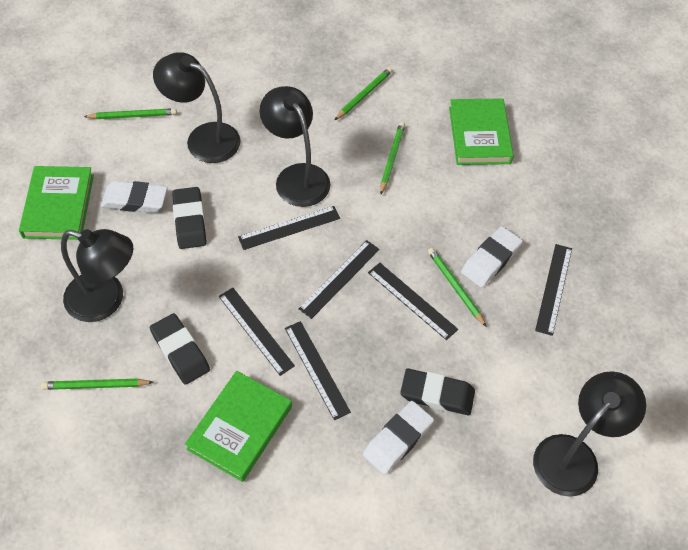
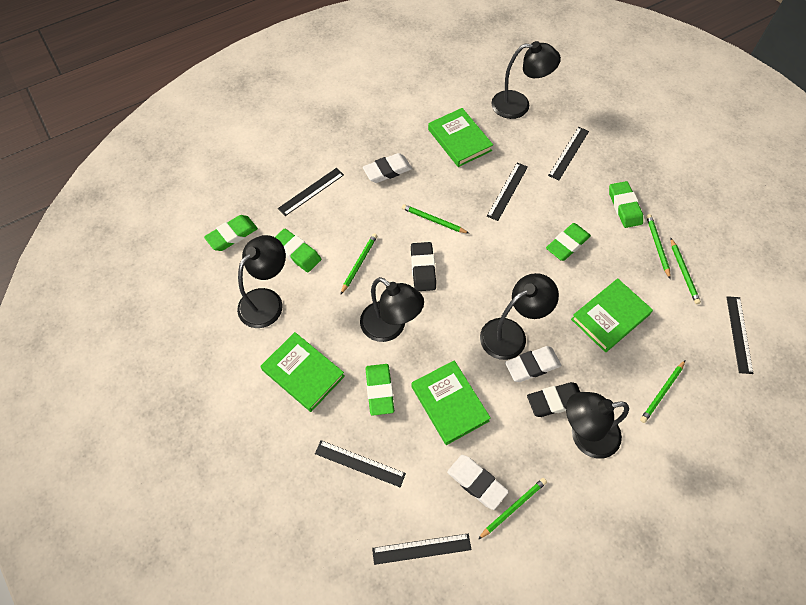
black eraser: [150,313,210,385] [172,187,207,249] [400,369,475,415] = 3 -> [411,242,436,291] [527,382,580,417] = 2
black lamp: [61,229,133,322] [153,52,241,163] [260,86,330,207] [533,371,646,497] = 4 -> [237,235,286,328] [360,277,424,342] [480,273,559,360] [491,41,561,119] [566,392,629,459] = 5
green book: [19,166,94,240] [185,371,292,482] [449,98,514,165] = 3 -> [261,332,345,412] [411,360,491,445] [428,108,493,167] [571,278,653,352] = 4
green eraser: none = 0 -> [204,215,258,251] [275,228,321,272] [366,364,394,416] [546,223,591,261] [609,181,643,228] = 5
green pencil: [41,378,153,390] [84,108,177,119] [335,67,393,120] [380,122,405,194] [428,248,487,327] = 5 -> [340,233,377,295] [402,204,470,234] [478,478,547,539] [640,360,685,423] [646,214,671,279] [670,237,701,304] = 6

